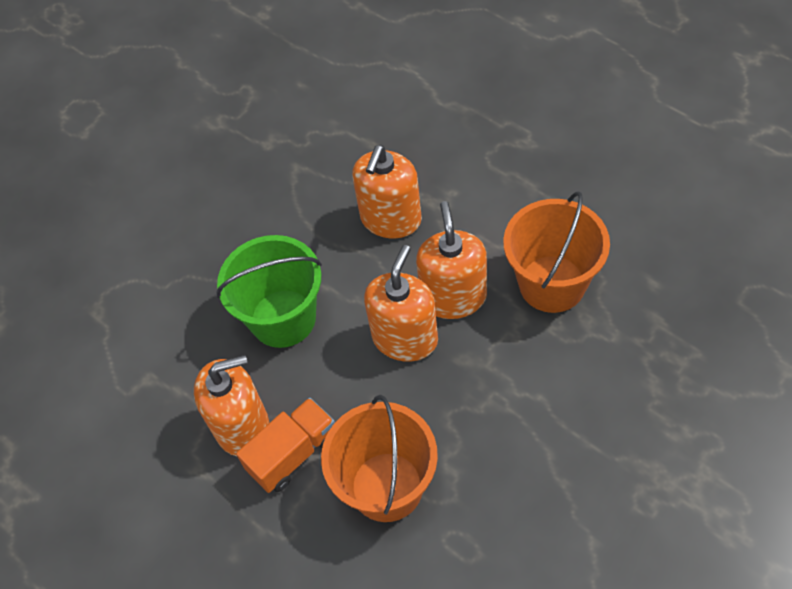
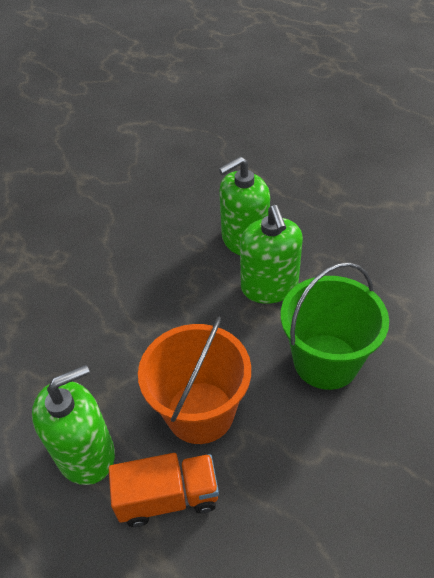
green soap dispenser: none = 0 -> [32,365,115,485] [219,156,270,255] [240,205,303,304] = 3
orange bucket: [321,395,438,522] [503,191,610,313] = 2 -> [138,317,251,444] = 1
orange soap dispenser: [194,355,269,456] [352,145,422,238] [364,245,438,362] [416,201,487,319] = 4 -> none = 0

